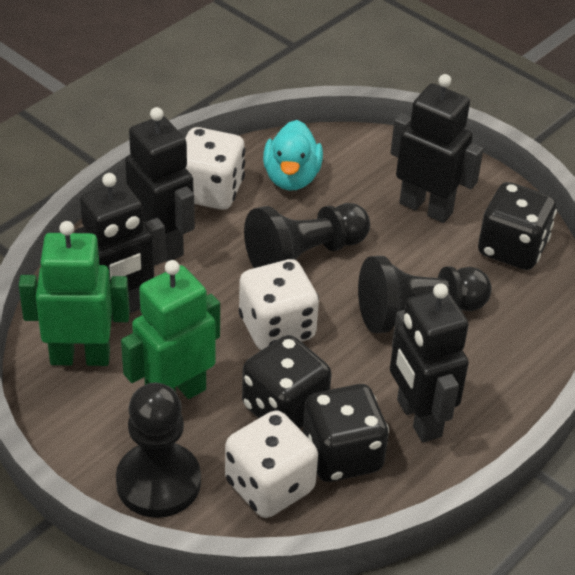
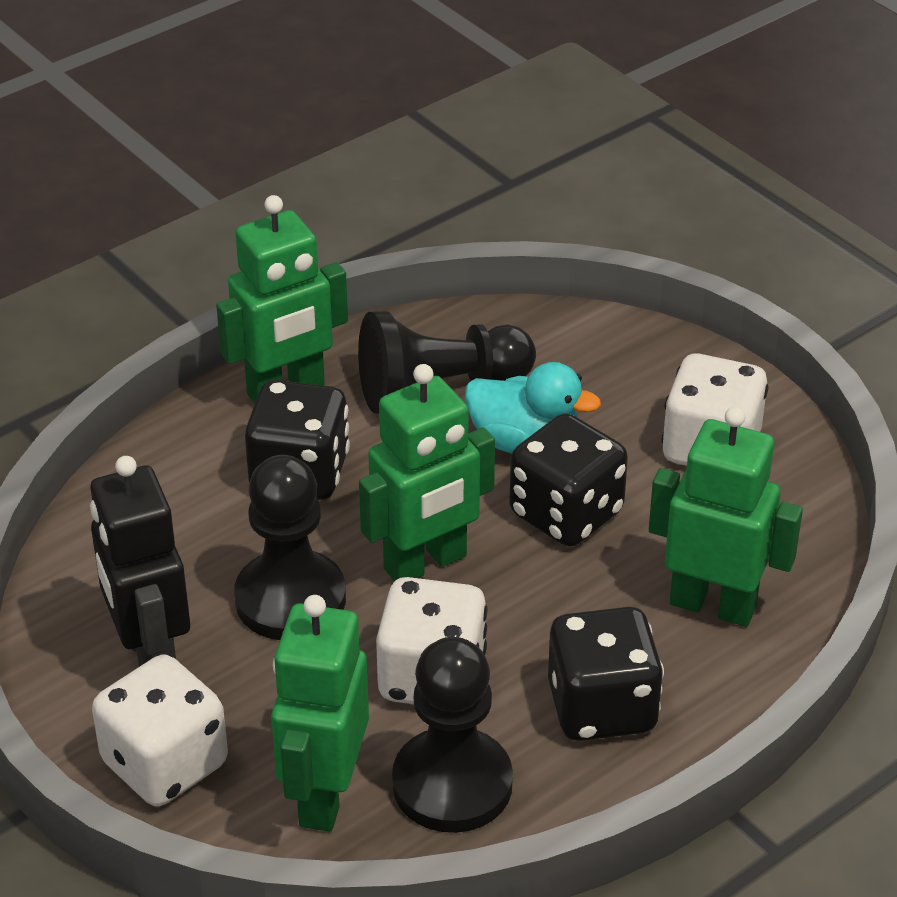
black robot: [75,173,166,321] [125,107,195,262] [390,283,469,442] [391,74,484,223] = 4 -> [90,456,190,667] = 1
green robot: [19,221,130,366] [121,260,220,399] = 2 -> [216,195,348,404] [271,595,369,832] [359,364,495,581] [649,407,803,627] = 4

